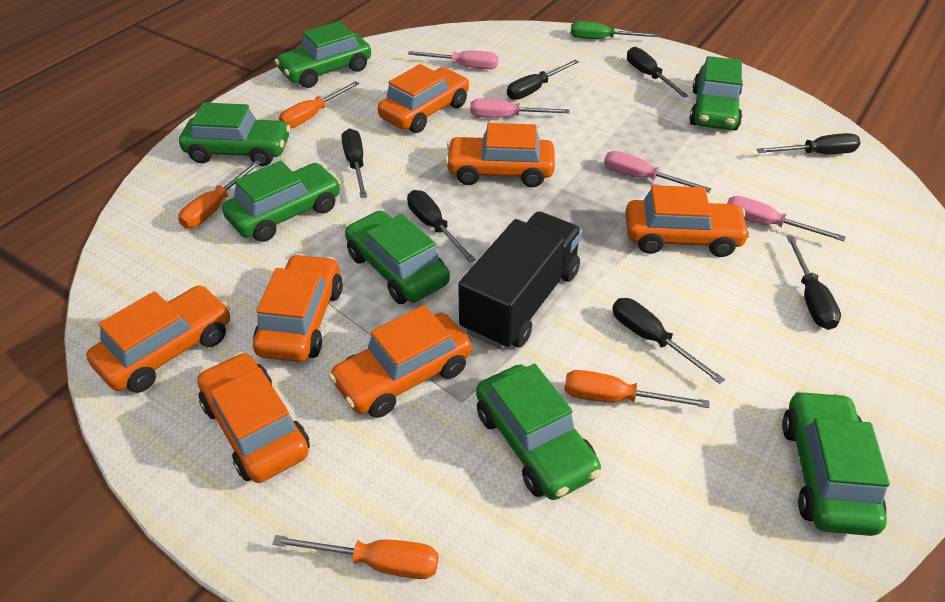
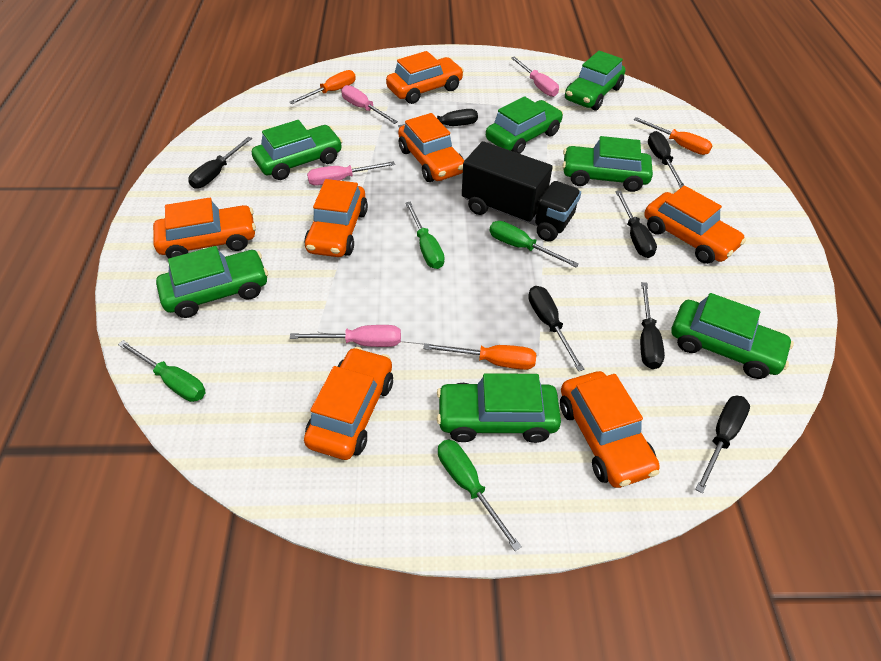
green screwdriver: [570,21,659,39] = 1 -> [118,340,206,402] [405,202,445,269] [438,440,522,551] [489,221,579,267] = 4
orange screwdriver: [178,160,261,228] [273,535,438,579] [279,81,359,128] [564,370,709,408] = 4 -> [289,70,356,104] [423,343,536,370] [634,117,713,155] = 3

